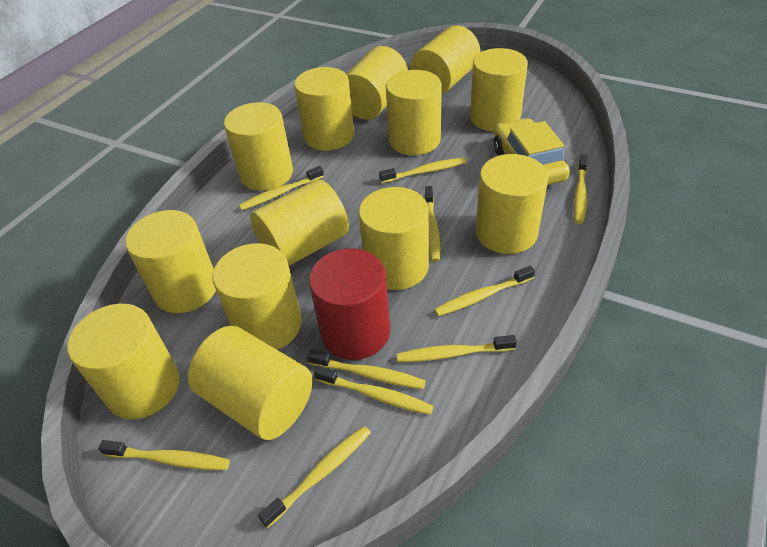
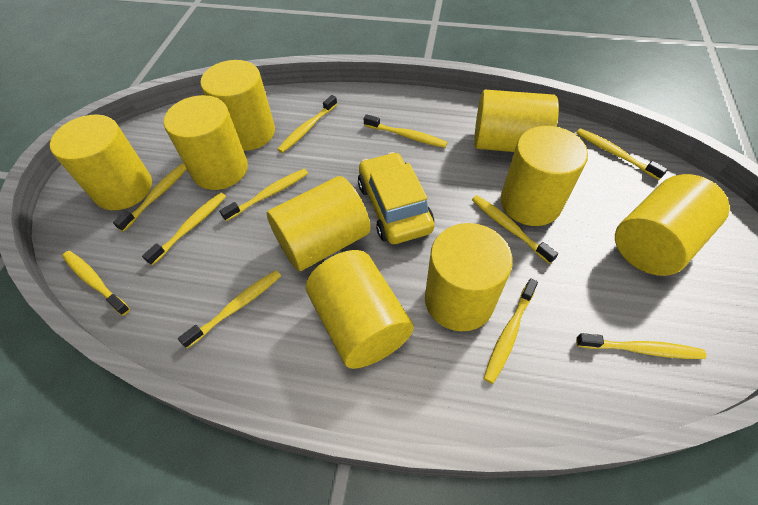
red cylinder: [309,249,390,360] = 1 -> none = 0
yellow cylinder: [67,304,180,419] [125,210,216,313] [188,326,313,440] [212,243,302,350] [224,102,293,191] [250,179,349,266] [294,67,354,151] [346,46,408,120] [359,187,429,290] [386,70,442,155] [411,26,480,95] [470,48,528,132] [476,154,548,254] = 13 -> [50,115,152,210] [164,95,248,190] [200,60,275,151] [267,176,371,271] [306,250,414,369] [425,223,513,331] [474,90,559,152] [501,126,588,226] [615,174,730,276] = 9
yellow toothbrush: [98,440,230,470] [239,166,324,210] [258,426,371,528] [307,350,426,389] [314,366,433,415] [379,158,466,183] [397,335,517,362] [424,186,440,262] [434,265,535,316] [574,154,588,224] = 10 -> [62,251,130,316] [113,163,187,232] [142,192,226,266] [178,270,281,349] [219,169,308,221] [277,95,337,153] [363,114,448,148] [472,195,558,264] [483,278,538,384] [576,128,668,180] [576,333,706,359] = 11

